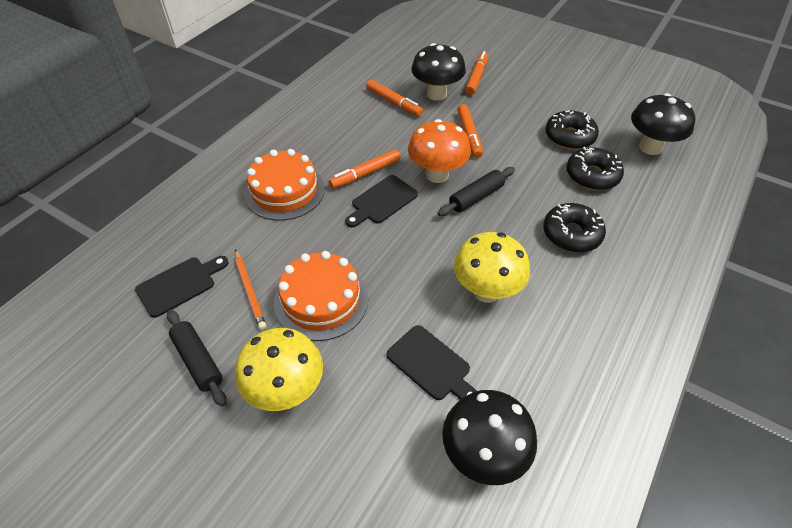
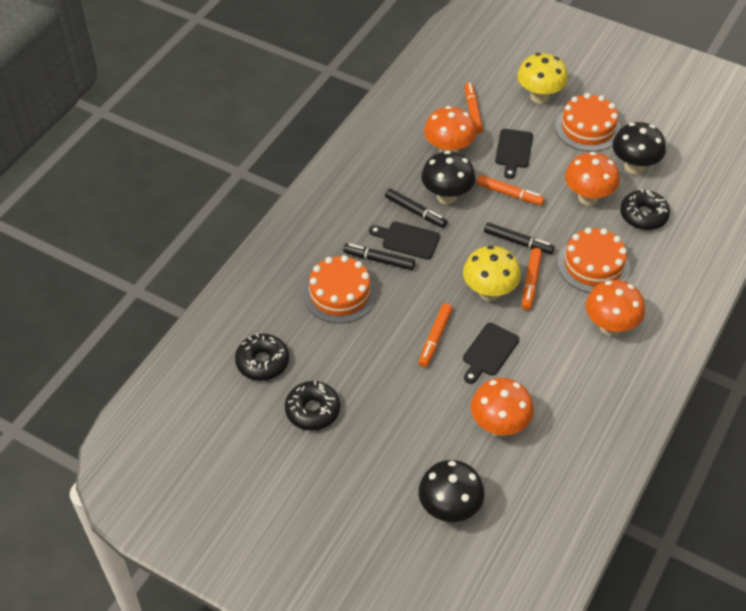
black marker: none = 0 -> [343,243,415,270] [385,188,447,228] [484,222,555,254] = 3
black rolling pin: [167,310,227,407] [438,167,515,216] = 2 -> none = 0
orange cake: [244,149,325,221] [274,251,368,341] = 2 -> [303,255,377,323] [555,93,621,152] [558,227,630,293] = 3
orange mushroom: [408,119,471,183] = 1 -> [424,106,477,153] [471,378,534,436] [565,152,620,205] [586,280,645,336] = 4
orange pencil: [235,250,266,330] = 1 -> none = 0

